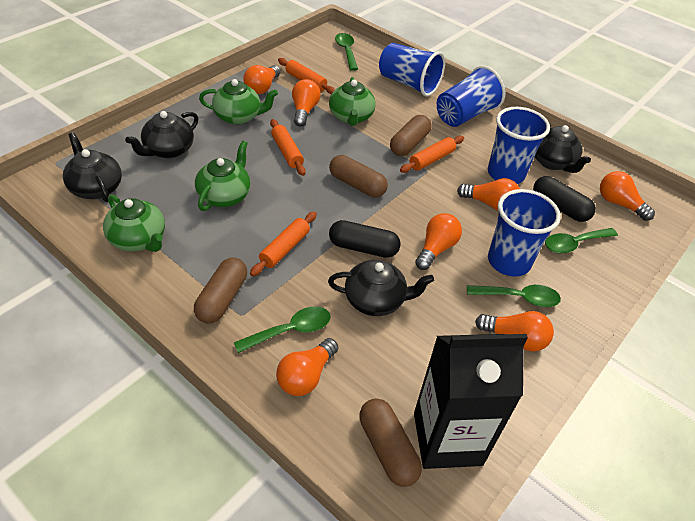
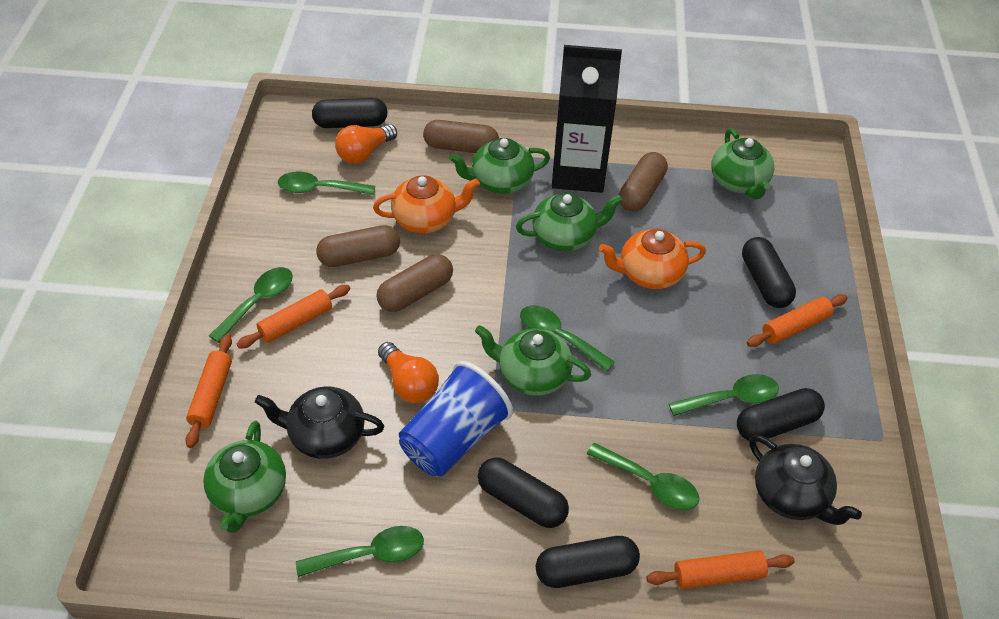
black capsule: [329,220,401,258] [533,176,596,222] = 2 -> [312,98,388,128] [478,457,569,528] [536,536,640,588] [737,388,825,441] [742,237,796,308] = 5
black teapot: [63,132,122,202] [125,111,198,158] [328,260,434,316] [535,125,591,173] = 4 -> [255,386,384,459] [749,435,862,525] = 2
blue cup: [379,43,445,96] [437,66,505,127] [488,107,550,184] [488,189,561,277] = 4 -> [399,361,513,476] = 1
green spoon: [234,306,331,353] [335,33,358,71] [467,285,561,307] [545,228,618,254] = 4 -> [209,267,293,343] [278,172,375,195] [296,526,424,577] [520,305,615,371] [587,443,699,510] [668,374,779,416] = 6
green teapot: [103,194,165,252] [195,141,250,211] [199,79,278,125] [329,77,376,126] = 4 -> [203,421,286,533] [449,138,550,194] [475,325,591,396] [516,193,623,251] [711,128,774,199] = 5
orange light bulb: [243,65,281,94] [276,338,338,396] [292,79,321,127] [415,213,462,270] [457,178,520,210] [475,311,554,352] [600,171,655,221] = 7 -> [335,124,397,164] [378,342,439,403] = 2
orange teapot: none = 0 -> [373,175,480,233] [599,229,706,289] = 2

